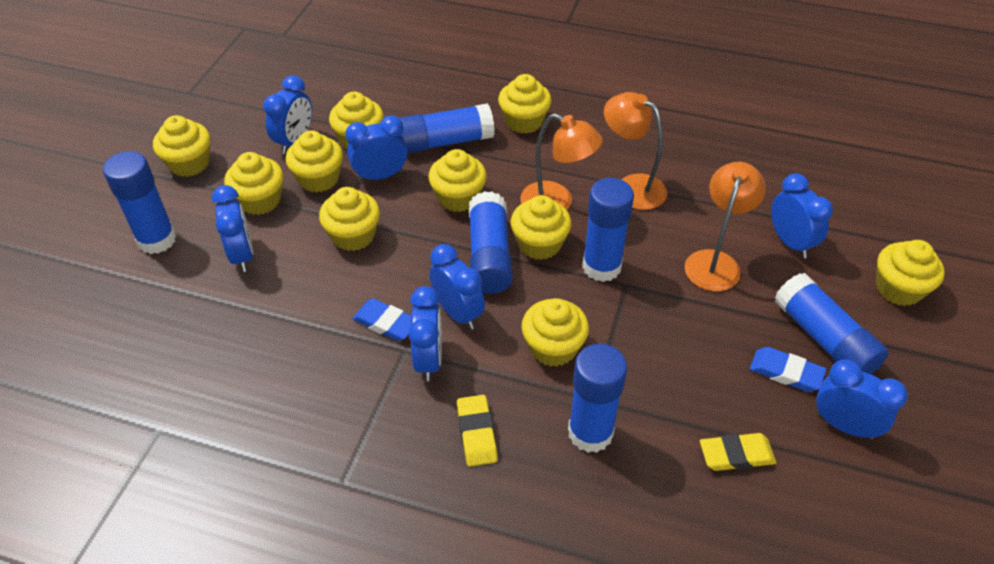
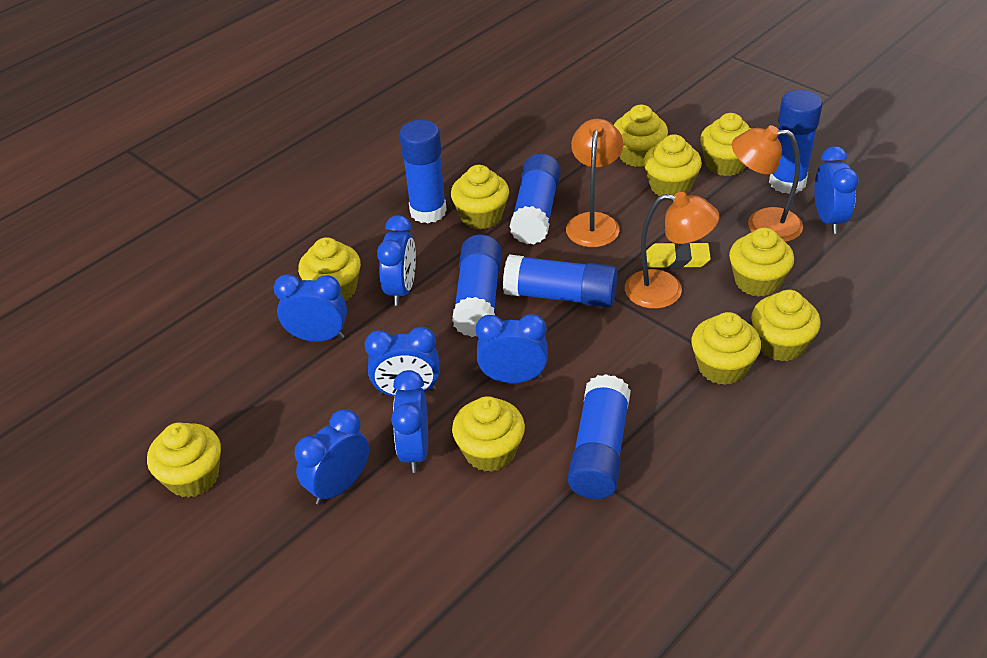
blue eraser: [352,298,411,341] [750,347,826,392] = 2 -> none = 0
yellow eraser: [457,395,498,467] [700,433,776,471] = 2 -> [646,243,711,268] = 1

